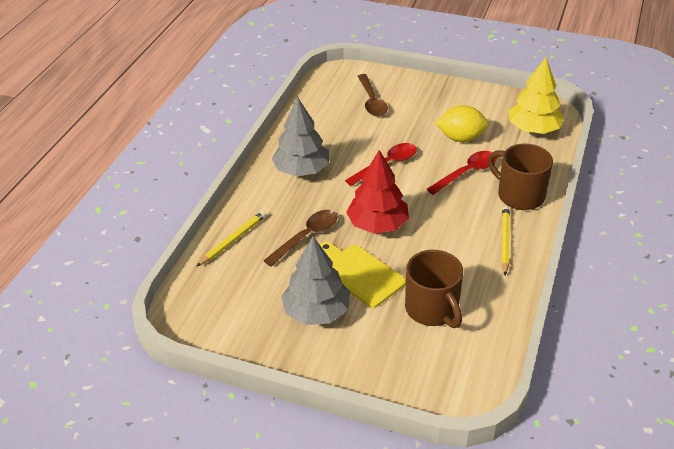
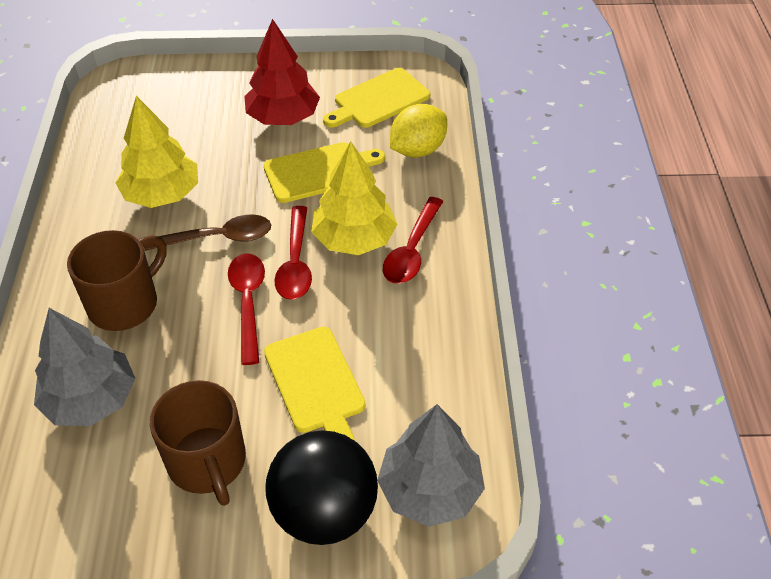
black ball: none = 0 -> [266,430,378,545] = 1
brown spoon: [263,210,338,266] [357,74,388,116] = 2 -> [144,214,271,251] = 1
red spoon: [345,143,417,186] [427,151,497,195] = 2 -> [228,253,265,365] [274,206,312,300] [383,197,443,284] = 3
yellow cutting board: [319,242,406,308] = 1 -> [263,142,385,203] [264,327,366,441] [323,68,430,128] = 3
yellow pencil: [197,211,267,266] [502,206,510,275] = 2 -> none = 0
yellow tree: [508,57,564,134] = 1 -> [116,96,198,208] [311,141,397,255] = 2

